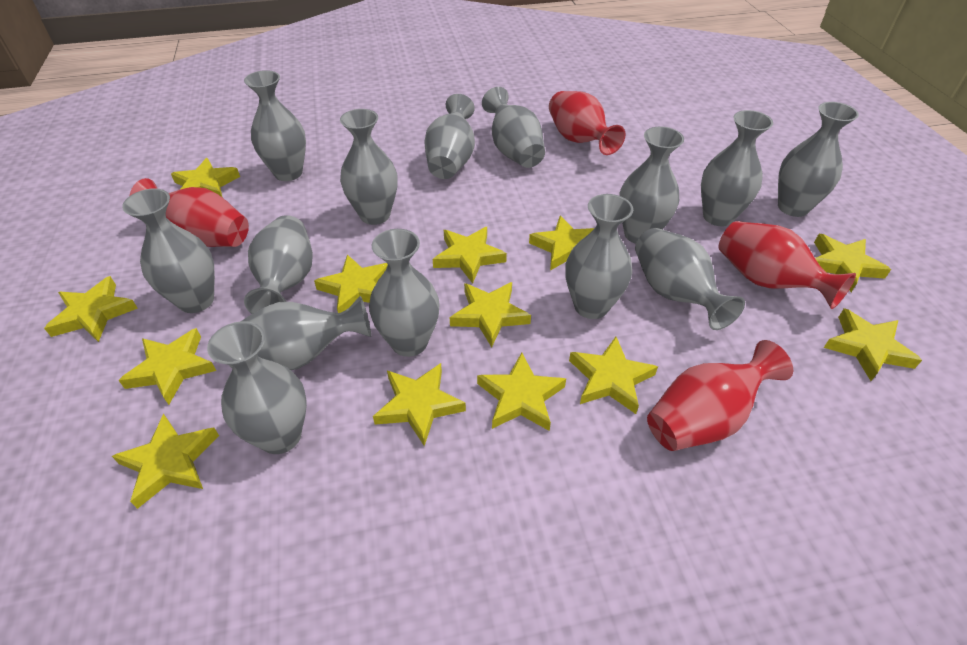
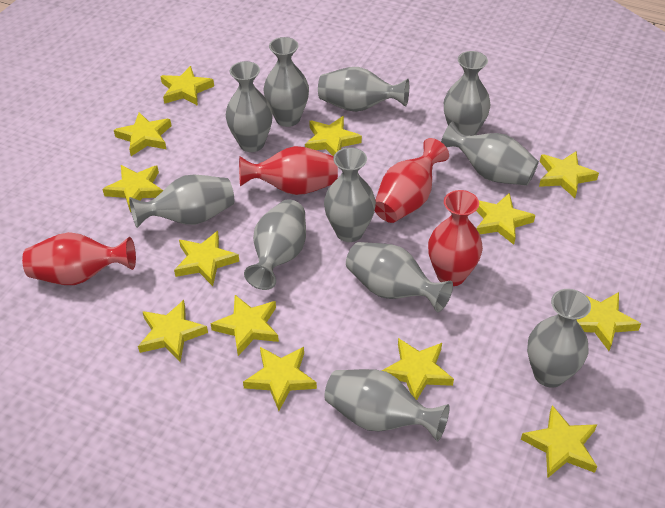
grey vase: [122,188,215,313] [207,321,307,454] [229,296,371,370] [244,70,306,181] [244,215,313,314] [340,109,397,225] [369,229,440,357] [424,94,475,179] [482,87,545,168] [566,194,633,319] [619,126,684,244] [635,228,745,330] [701,110,773,227] [778,102,859,217] = 14 -> [129,175,234,228] [226,61,273,152] [244,199,306,290] [263,37,309,127] [318,67,409,112] [324,147,376,242] [324,369,450,442] [346,242,453,312] [441,121,539,186] [444,51,491,136] [527,289,591,388] = 11

